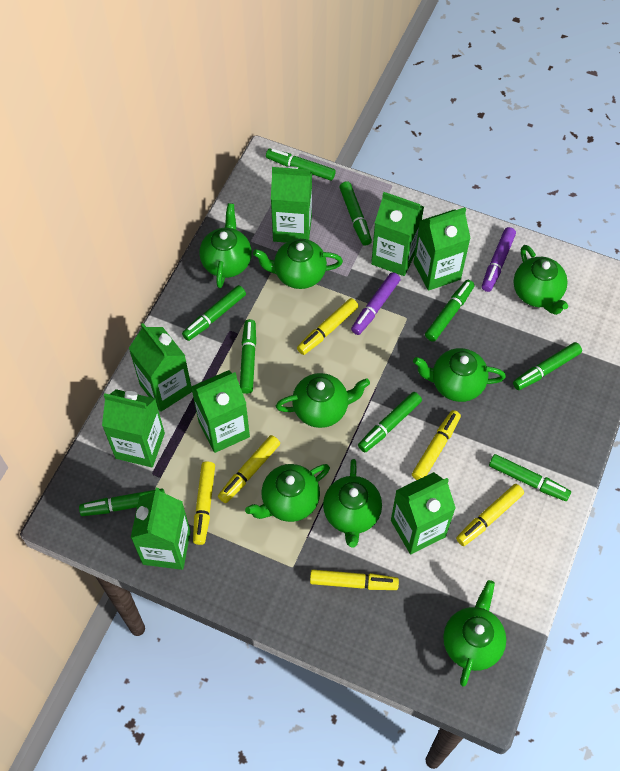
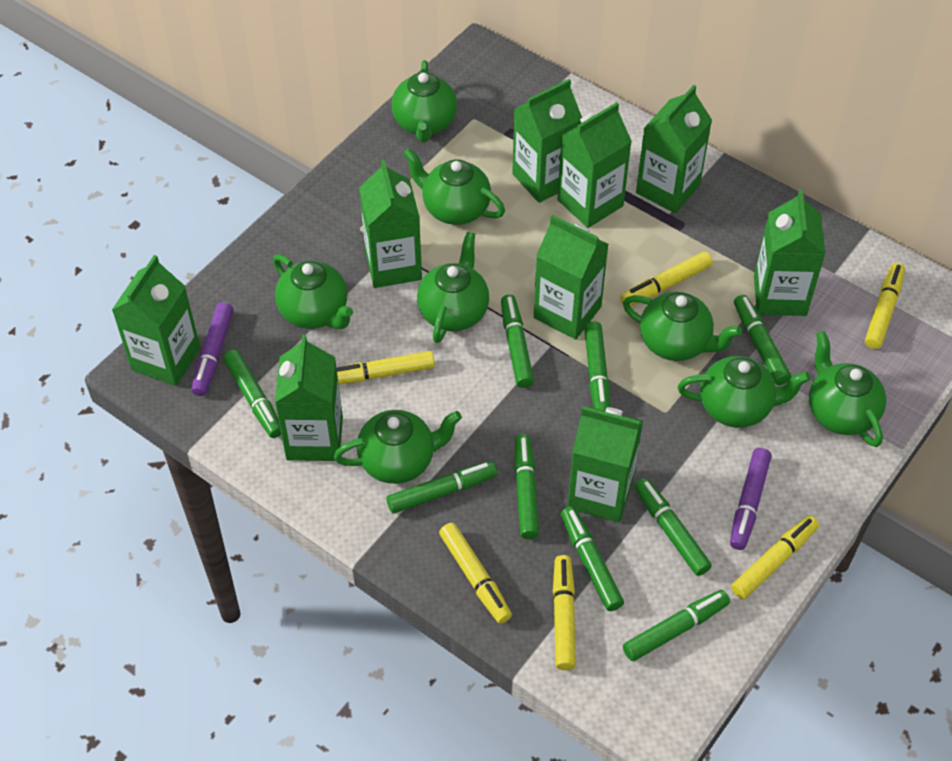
green carton: [102,389,165,467] [129,323,192,412] [131,488,191,570] [191,370,250,453] [271,166,312,243] [371,192,424,276] [391,472,456,554] [414,207,471,291] = 8 -> [112,255,200,386] [275,335,343,461] [359,159,422,288] [512,79,582,203] [534,215,609,340] [558,102,632,228] [567,406,643,522] [636,85,712,213] [754,190,826,316] = 9

